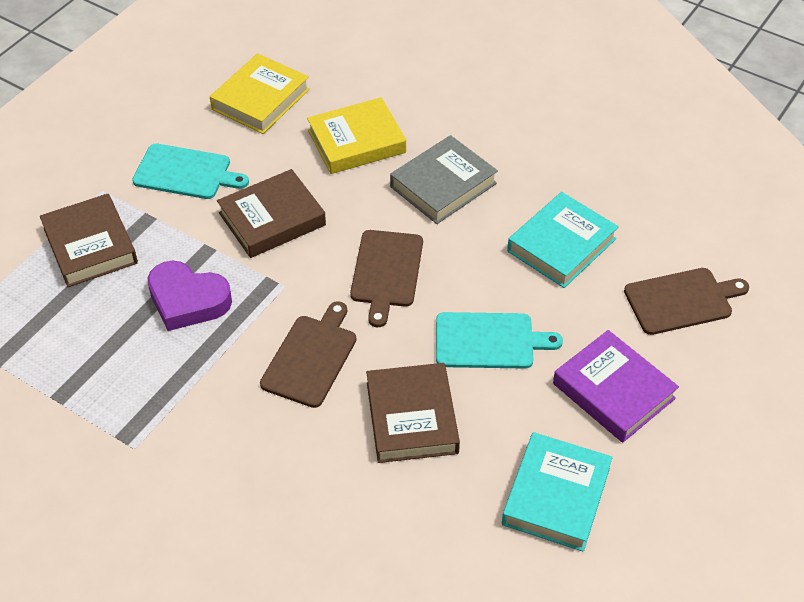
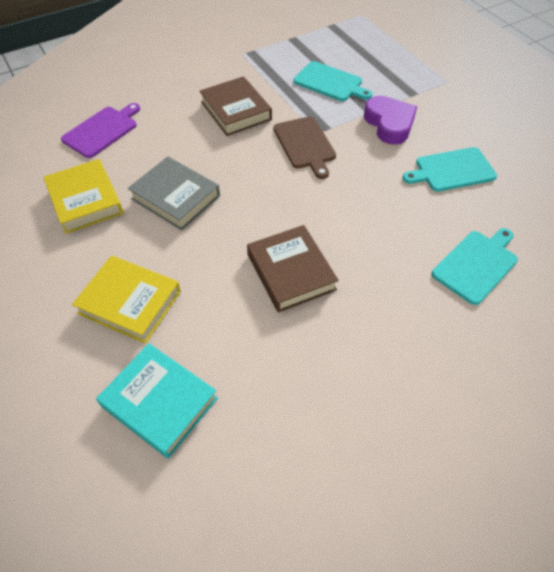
brown book: [40,194,138,287] [217,169,326,258] [366,363,460,463] = 3 -> [200,76,272,136] [247,225,339,312] = 2
brown cutting board: [260,301,356,408] [350,230,423,327] [624,268,749,335] = 3 -> [273,116,336,179] = 1
purple book: [553,330,679,443] = 1 -> none = 0
purple cutting board: none = 0 -> [61,103,140,158] = 1
turquoise book: [502,432,613,552] [507,192,619,288] = 2 -> [96,343,218,459] = 1
turquoise cutting board: [132,143,249,199] [436,312,563,369] = 2 -> [294,61,373,101] [403,147,497,192] [432,228,518,305] = 3

